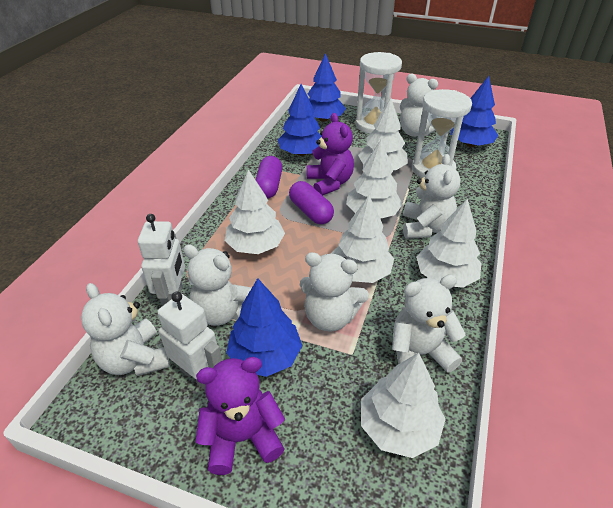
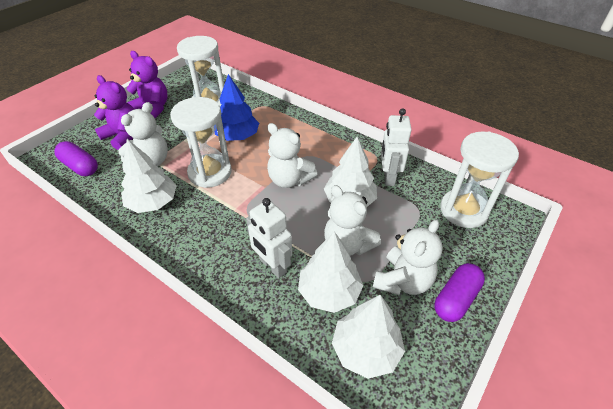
blue tree: [226,278,302,377] [278,84,322,156] [308,53,346,122] [451,76,498,147] = 4 -> [215,74,259,141] = 1
white hourglass: [355,52,402,134] [412,89,472,178] = 2 -> [170,97,232,188] [177,36,224,106] [440,131,519,228] = 3
white teddy bear: [81,283,170,376] [183,244,252,326] [300,252,369,332] [392,274,466,372] [400,74,438,137] [403,154,461,239] = 6 -> [118,102,168,166] [267,123,317,188] [324,185,381,256] [373,220,443,295] = 4
white tree: [225,169,285,254] [331,195,394,283] [346,139,403,219] [358,98,408,170] [361,353,446,458] [416,199,482,288] = 6 -> [121,139,177,213] [298,232,363,313] [324,137,377,207] [332,295,405,379] = 4

